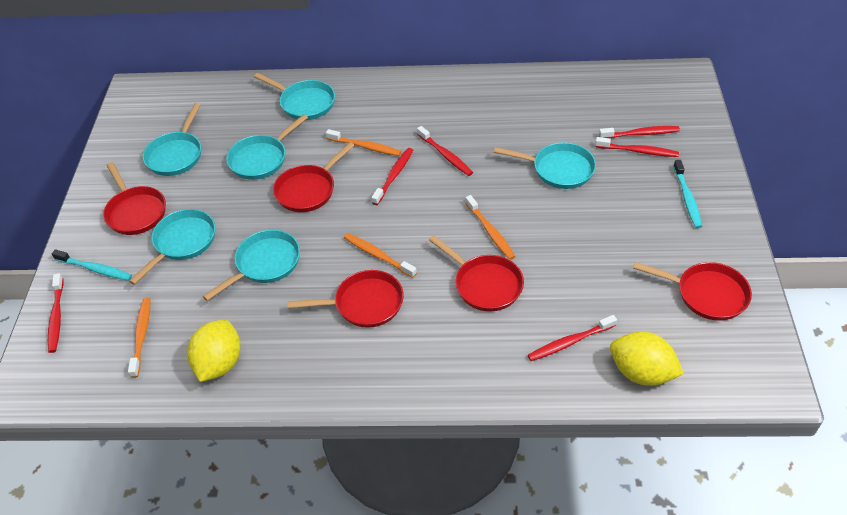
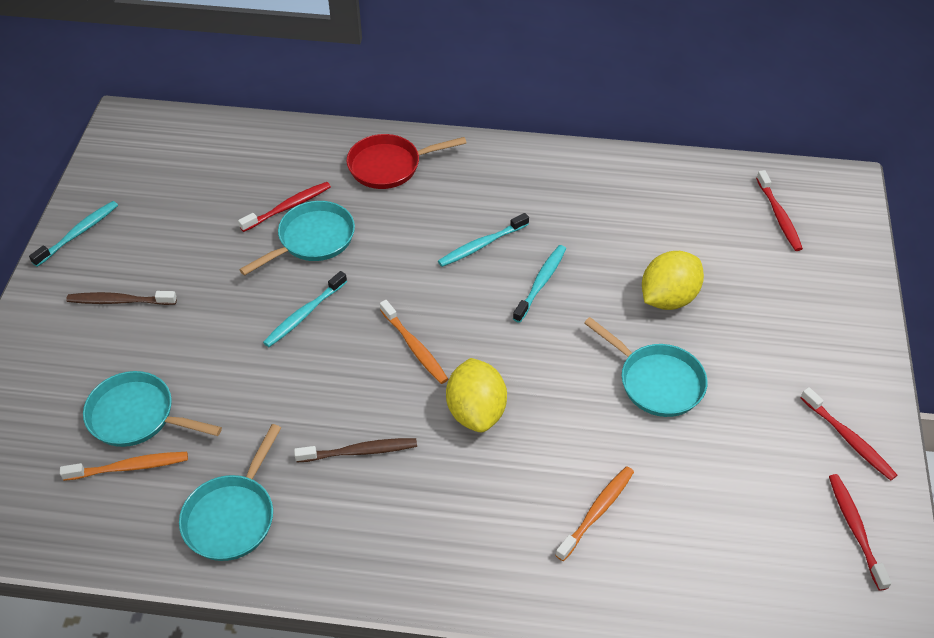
brown toothbrush: none = 0 -> [66,291,177,305] [294,438,417,462] = 2
orange toothbrush: [128,297,151,378] [326,129,401,156] [344,233,417,278] [466,195,515,260] = 4 -> [60,452,188,481] [380,300,448,384] [555,466,634,561] = 3
red pan: [103,162,166,235] [273,142,355,212] [288,270,404,328] [429,235,524,311] [633,262,752,321] = 5 -> [347,134,466,189] = 1
red toothbrush: [48,273,64,353] [371,148,413,205] [417,126,473,176] [528,315,617,361] [595,137,679,157] [599,126,680,138] = 6 -> [238,182,331,232] [756,170,803,251] [801,387,897,481] [829,474,892,591] = 4
turquoise pan: [129,209,215,285] [143,103,201,176] [203,230,300,301] [226,114,308,180] [254,73,335,120] [494,142,596,189] = 6 -> [83,371,222,447] [179,424,281,561] [239,201,355,276] [584,317,707,417] = 4
turquoise toothbrush: [52,249,132,281] [673,160,702,228] = 2 -> [29,201,118,267] [263,271,347,347] [438,213,529,267] [513,245,566,323] = 4

